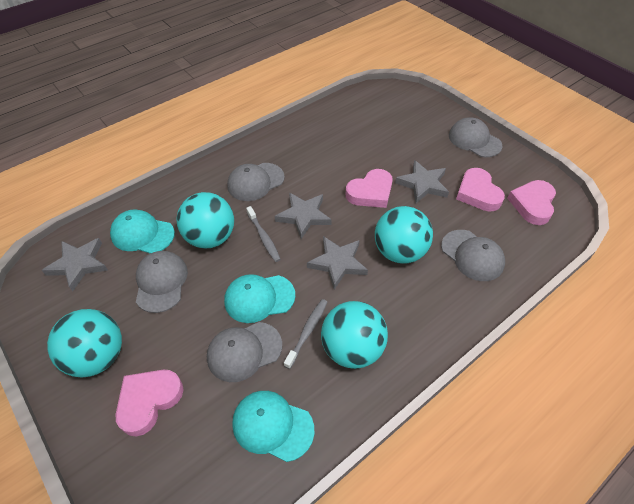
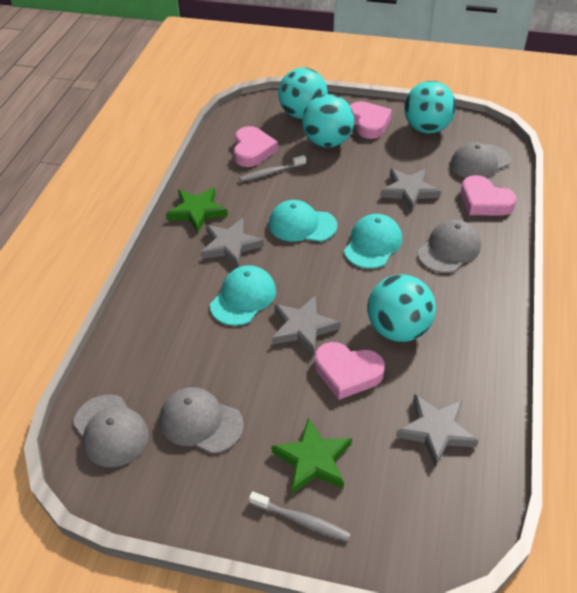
green star: none = 0 -> [166,187,228,233] [271,418,352,494] = 2
grey cap: [136,251,188,313] [207,322,282,382] [227,163,285,201] [441,230,505,281] [449,117,503,157] = 5 -> [73,395,149,467] [159,387,244,454] [418,220,481,273] [450,142,511,178] = 4

